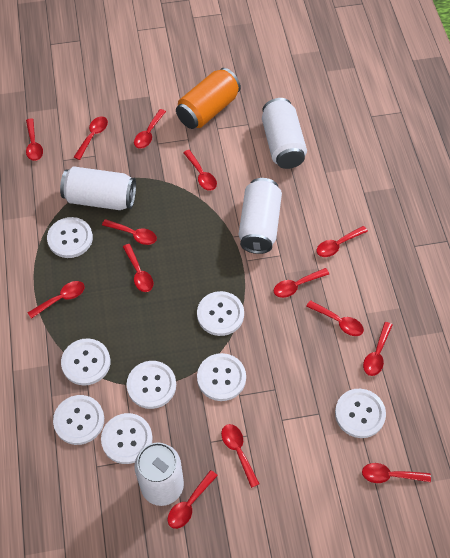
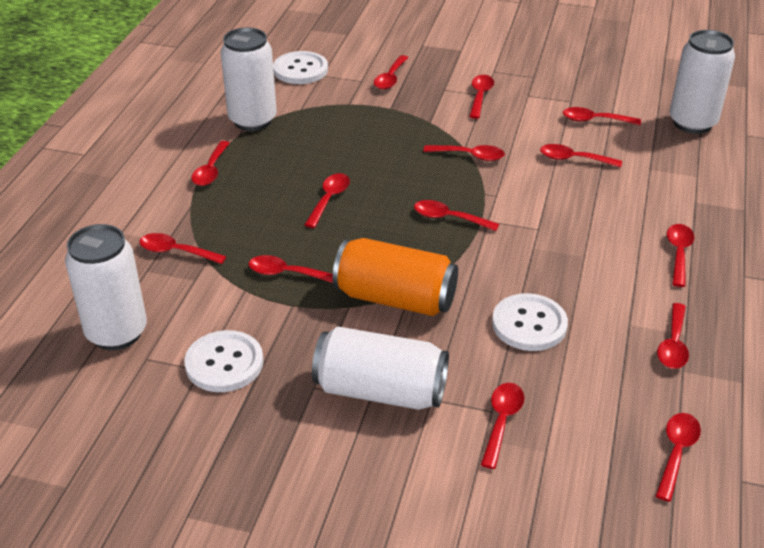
white button: [47,217,93,258] [53,395,104,445] [61,338,110,386] [101,413,152,464] [127,361,176,409] [197,291,244,336] [197,353,246,401] [335,389,386,438] = 8 -> [184,330,264,392] [273,51,328,84] [492,293,568,351] = 3

